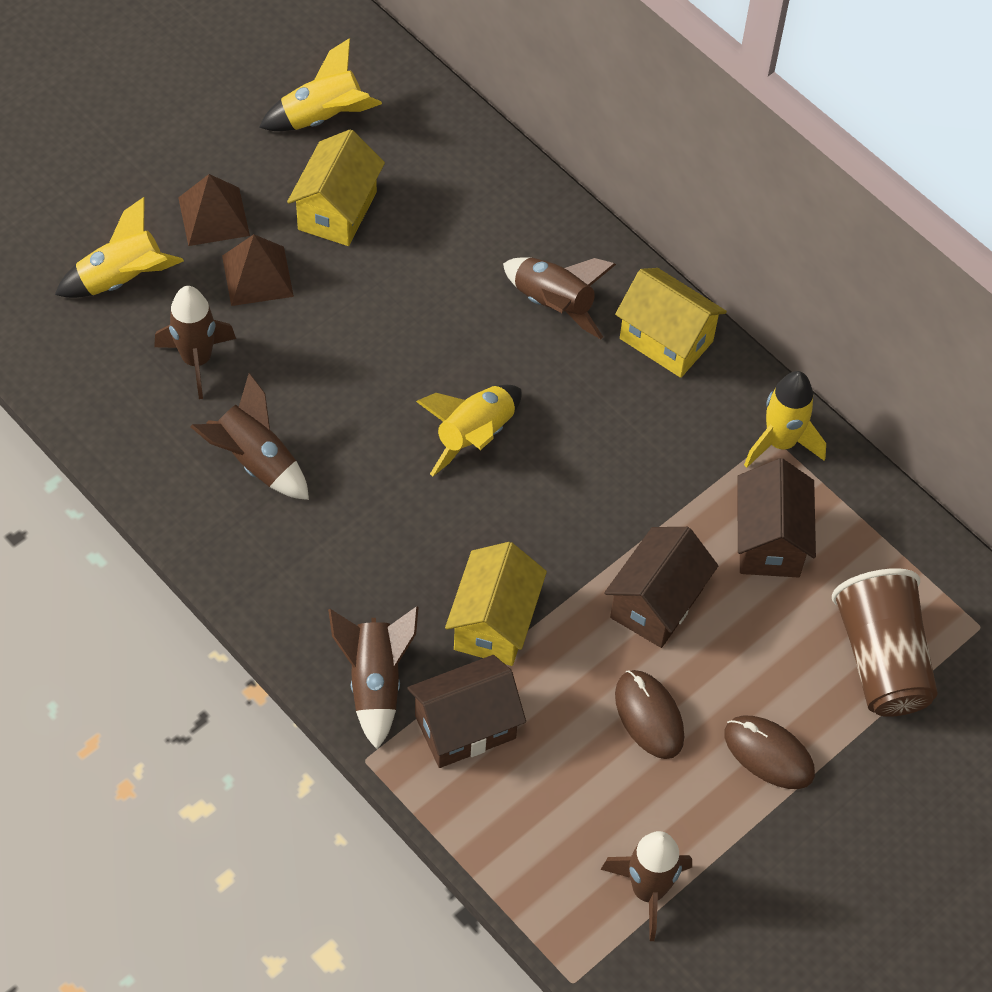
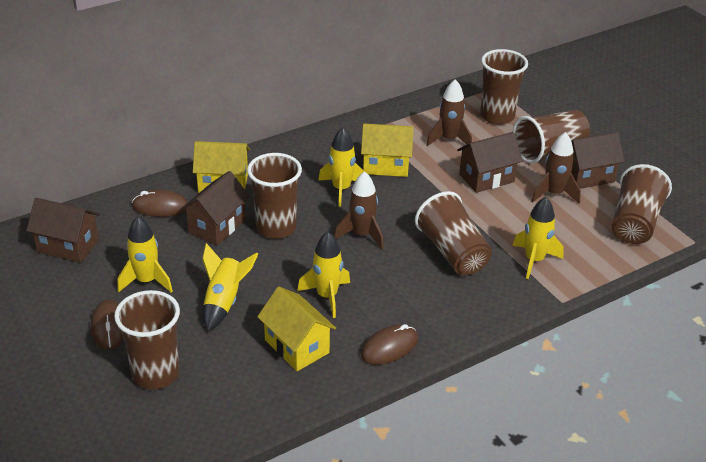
brown cup: [832,568,938,717] = 1 -> [114,290,180,390] [247,153,302,239] [415,191,492,275] [480,49,528,125] [513,110,590,163] [612,164,672,244] = 6
brown house: [407,655,526,768] [604,527,718,648] [737,458,816,578] = 3 -> [26,198,100,263] [180,171,250,245] [457,132,523,193] [571,132,625,189] = 4
brown mouse: [615,670,684,759] [724,715,815,789] = 2 -> [91,300,124,349] [131,190,188,217] [361,324,418,365] = 3
brown pyramid: [178,174,250,246] [222,235,294,306] = 2 -> none = 0
brown rocket: [154,286,236,399] [190,373,309,500] [328,606,419,749] [503,258,616,339] [601,831,692,941] = 5 -> [334,171,384,249] [426,79,472,146] [531,132,581,204] = 3
yellow rocket: [55,197,184,298] [259,38,382,131] [416,385,522,476] [744,371,826,468] = 4 -> [117,216,173,293] [202,243,258,331] [297,232,350,318] [318,127,364,207] [512,197,564,279] = 5

